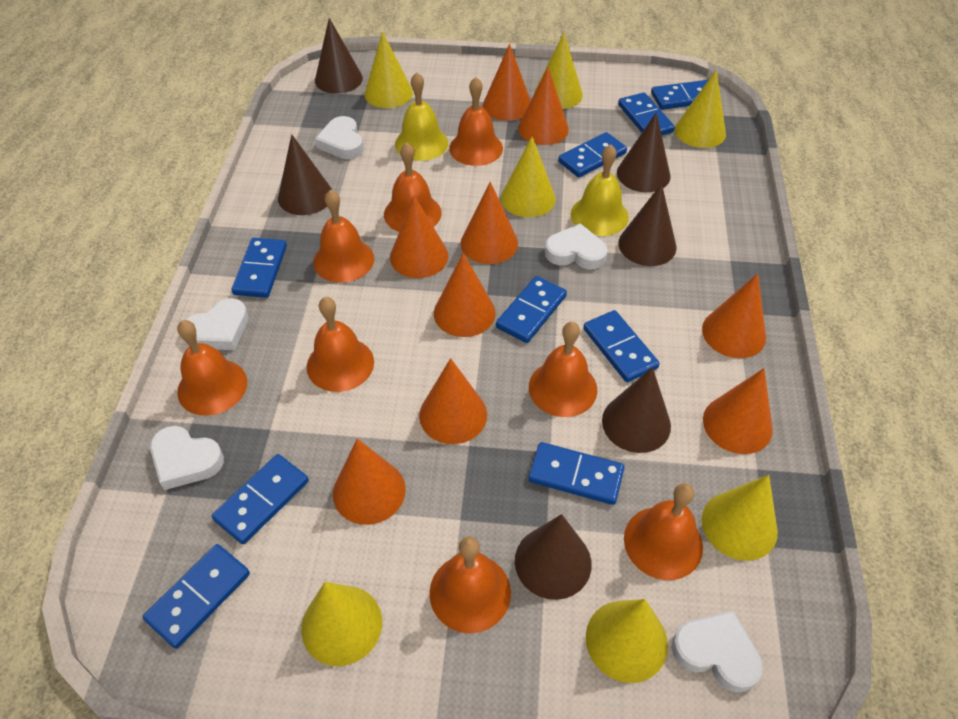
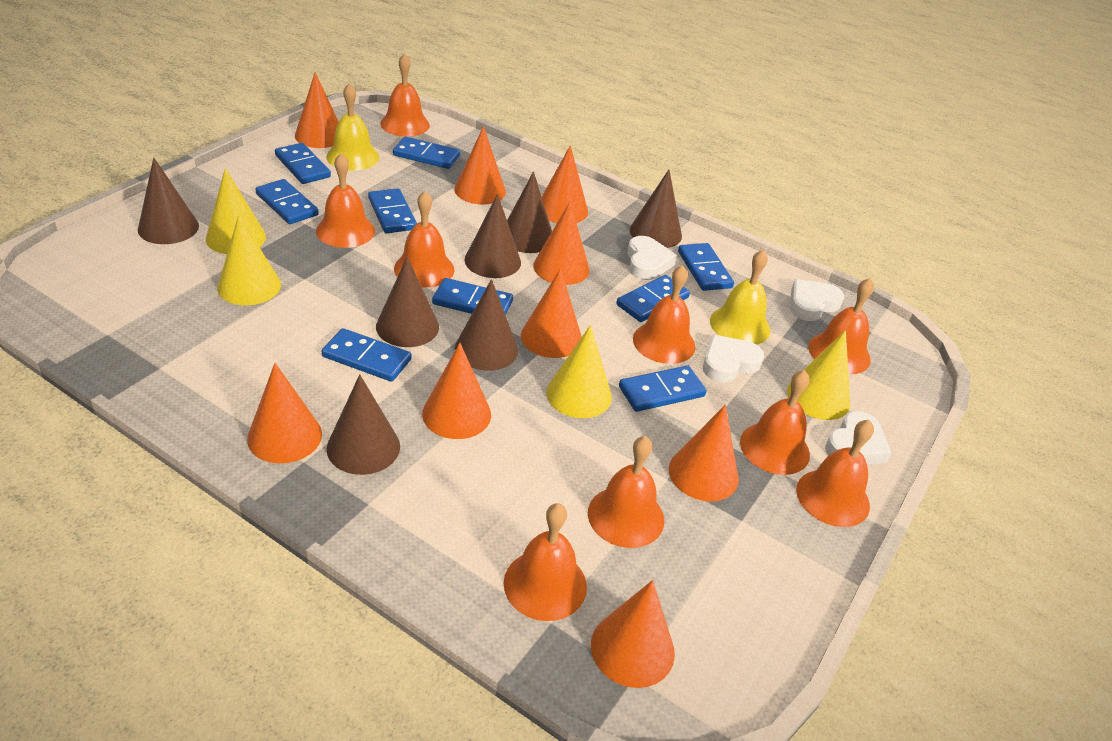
brown cone: [278,134,332,215] [315,18,363,94] [515,514,592,600] [602,367,671,453] [617,112,671,192] [618,183,677,266] = 6 -> [138,158,199,244] [327,374,400,475] [376,256,439,347] [455,279,518,371] [464,194,521,278] [507,171,552,253] [630,169,682,248] = 7
orange bell: [177,320,247,416] [307,297,374,392] [313,190,374,283] [384,142,442,232] [429,536,511,633] [449,77,503,166] [529,322,597,417] [624,483,703,580] = 8 -> [316,153,375,248] [380,53,430,137] [394,191,455,287] [504,503,587,621] [588,436,664,548] [633,265,696,364] [740,370,810,475] [796,420,874,527] [809,278,874,375] = 9
white heart: [150,426,224,490] [186,298,249,350] [315,116,363,159] [545,223,608,269] [671,610,763,693] = 5 -> [627,236,677,280] [703,335,764,383] [790,279,844,321] [825,411,892,465] = 4
yellow cone: [301,582,382,666] [365,32,413,108] [501,137,556,217] [534,33,583,109] [586,599,668,683] [675,70,726,148] [702,475,778,561] = 7 -> [206,168,266,254] [217,215,281,305] [546,325,612,418] [787,330,850,420] = 4

